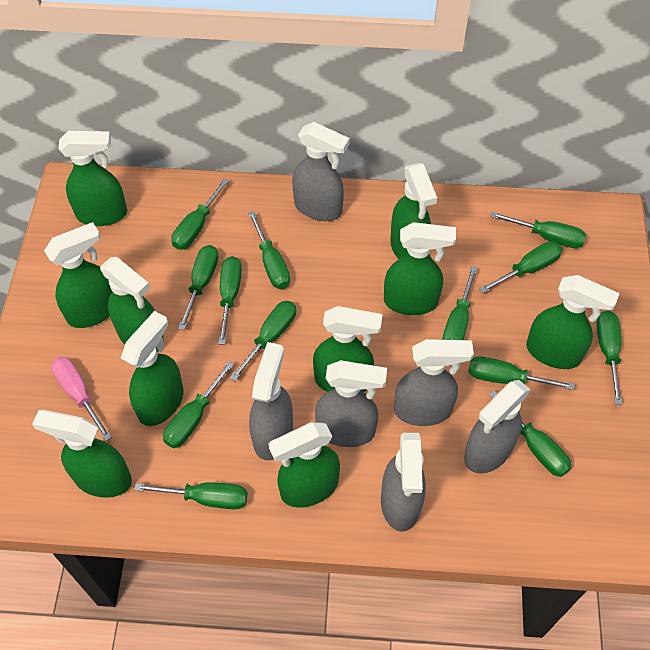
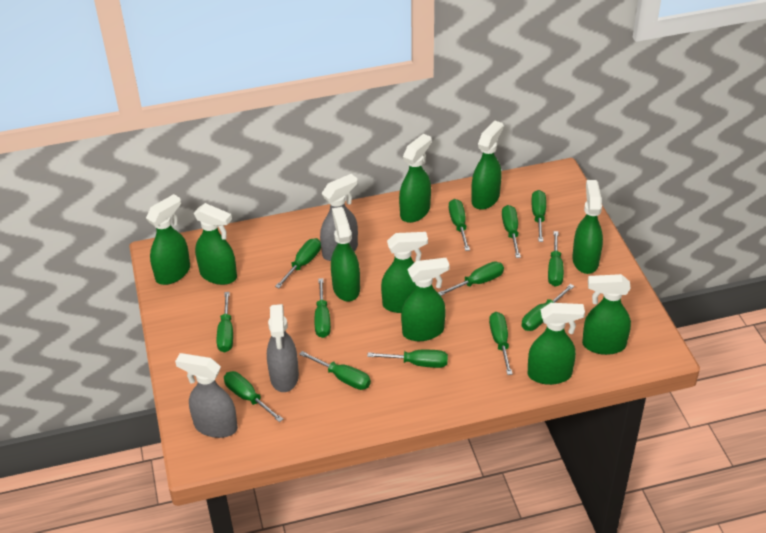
grey spray bottle: [249,342,293,460] [292,122,350,221] [315,360,387,447] [381,433,426,532] [394,339,474,426] [464,380,531,473] = 6 -> [175,353,238,438] [267,304,299,392] [320,174,358,261] = 3
pink screwdriver: [51,357,112,441] = 1 -> none = 0

